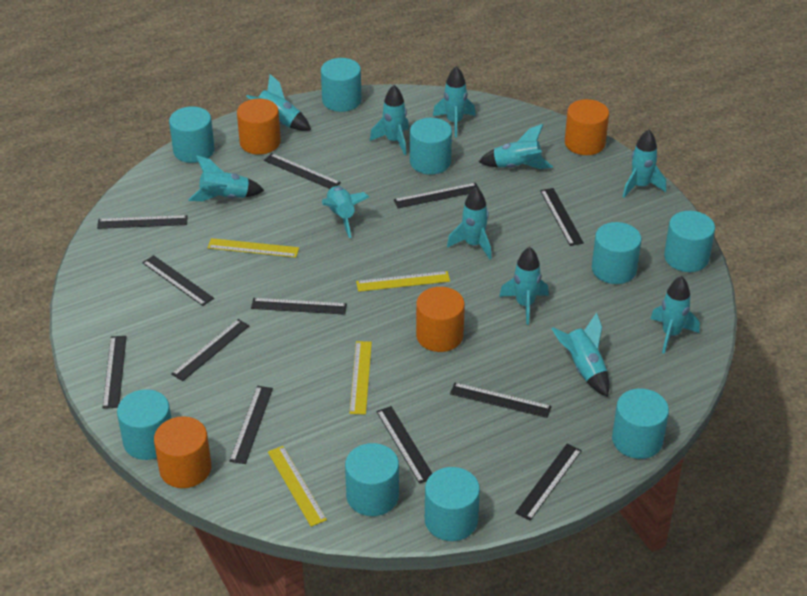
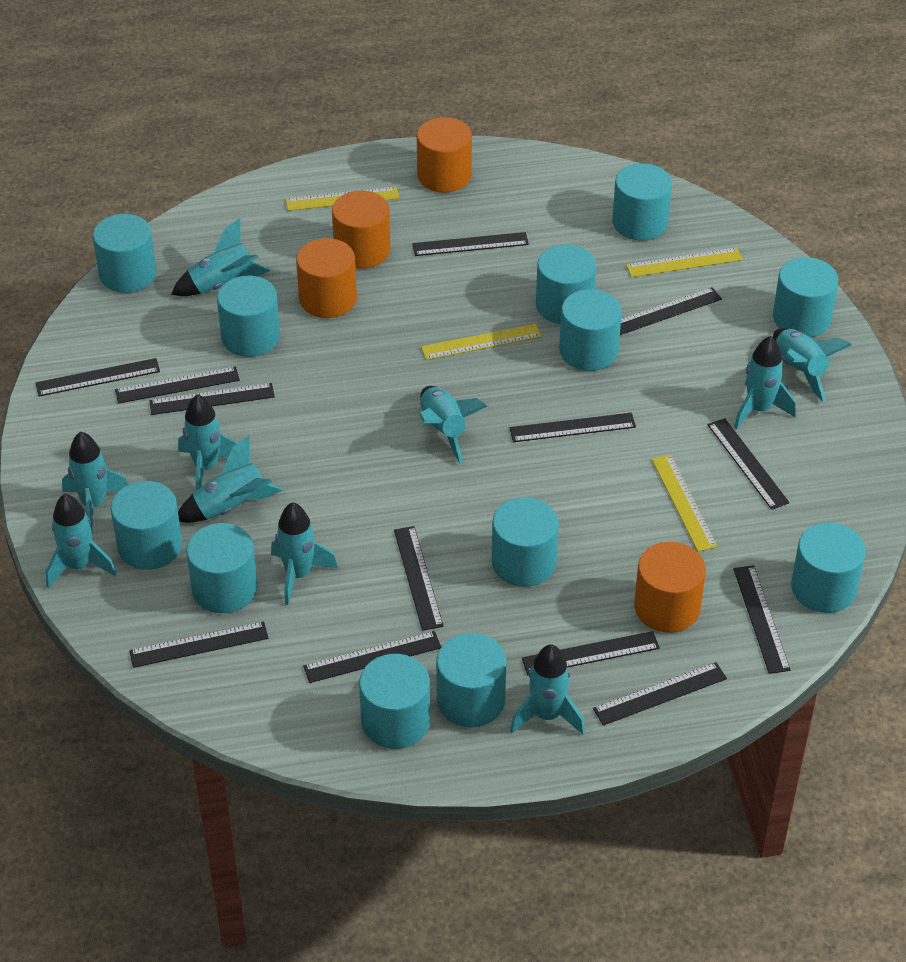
black ruler: [97,215,188,229] [102,336,127,409] [142,255,214,306] [171,319,249,381] [229,386,273,464] [251,298,347,315] [264,153,341,189] [376,406,432,484] [394,183,480,208] [450,383,552,418] [515,444,582,521] [540,188,584,246] = 12 -> [36,358,160,397] [115,367,240,404] [129,621,268,668] [149,383,275,415] [303,631,441,683] [394,526,443,631] [413,232,529,256] [509,413,636,442] [522,631,660,675] [593,662,727,726] [620,287,722,335] [708,418,789,510] [733,565,790,674] = 13
turquoise cylinder: [117,389,171,460] [169,107,214,163] [321,58,362,112] [345,443,399,516] [410,118,452,175] [425,467,480,541] [592,222,642,284] [612,388,669,459] [664,211,715,272] = 9 -> [93,214,156,293] [110,481,182,570] [186,523,258,613] [217,276,280,357] [359,654,430,749] [436,633,507,727] [492,497,559,587] [536,245,596,324] [559,289,622,371] [612,163,672,240] [773,257,838,338] [791,523,866,613] = 12
turquoise rocket: [188,155,265,201] [246,74,311,131] [322,186,369,238] [370,85,409,155] [433,66,476,137] [447,187,492,260] [479,124,553,169] [499,247,549,325] [551,313,610,397] [623,129,666,198] [650,276,700,354] = 11 -> [46,494,117,588] [62,431,128,531] [171,218,270,296] [178,394,238,491] [178,435,283,523] [271,502,338,605] [420,386,487,464] [510,644,585,734] [734,336,796,429] [773,328,851,402] = 10

